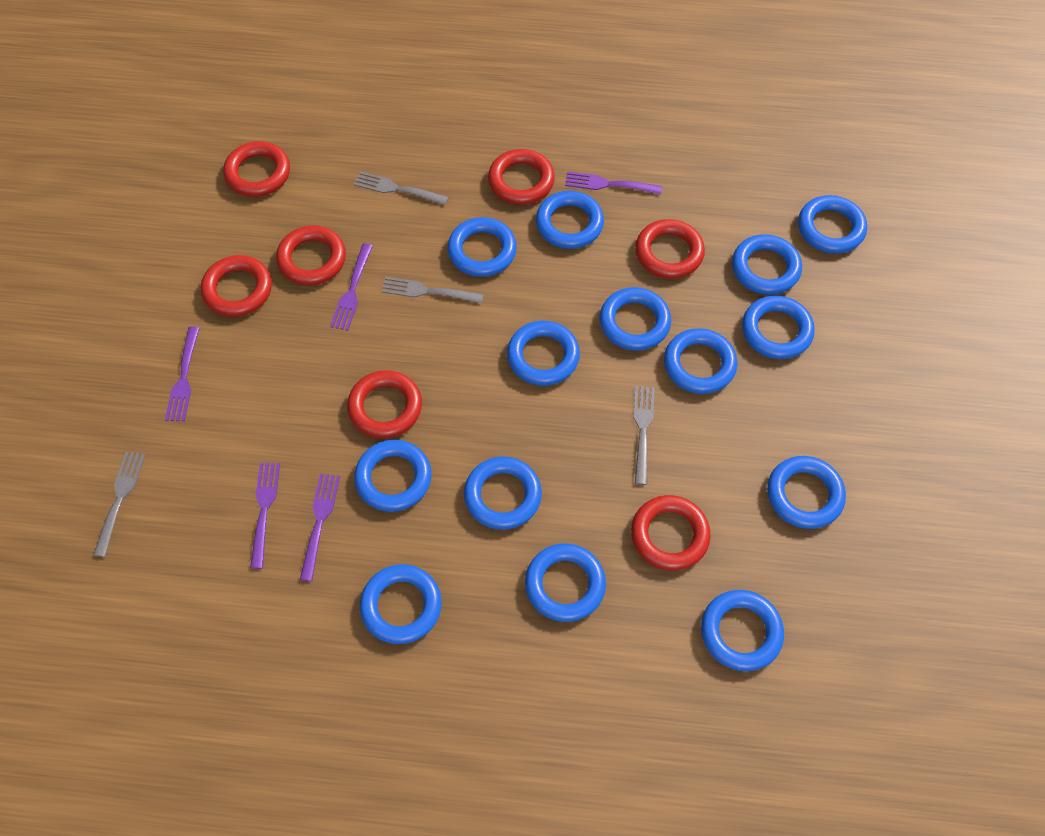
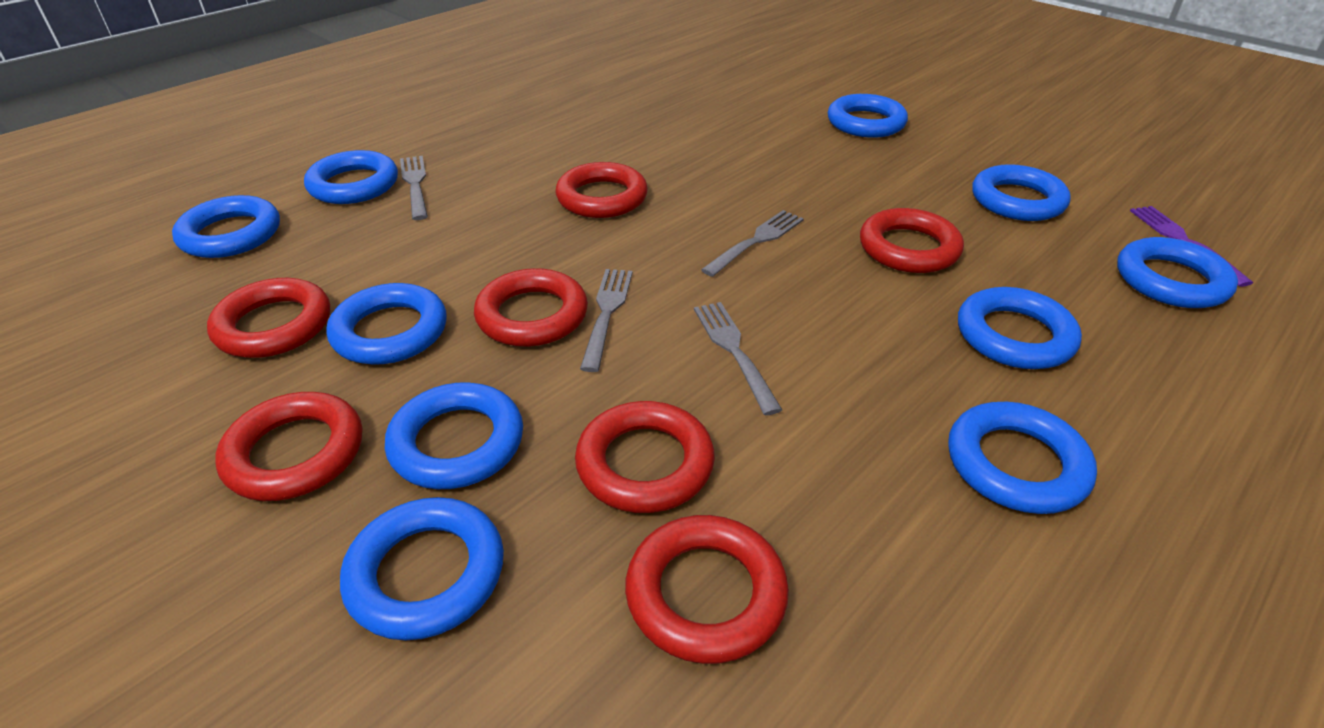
blue ring: [354,440,432,512] [360,564,442,644] [448,217,517,277] [464,456,542,530] [507,321,580,386] [525,543,606,622] [536,191,604,249] [599,287,671,351] [664,328,737,394] [701,590,784,671] [732,234,802,295] [742,296,815,359] [767,456,846,529] [798,195,867,254] = 14 -> [172,195,280,258] [304,150,398,204] [327,283,447,365] [340,497,504,640] [385,382,523,489] [828,94,908,138] [948,402,1097,514] [958,287,1082,369] [972,164,1071,221] [1117,237,1238,308] = 10
purple fork: [165,327,200,421] [250,463,280,569] [300,474,340,581] [330,244,373,331] [565,171,662,194] = 5 -> [1130,206,1253,287] = 1

